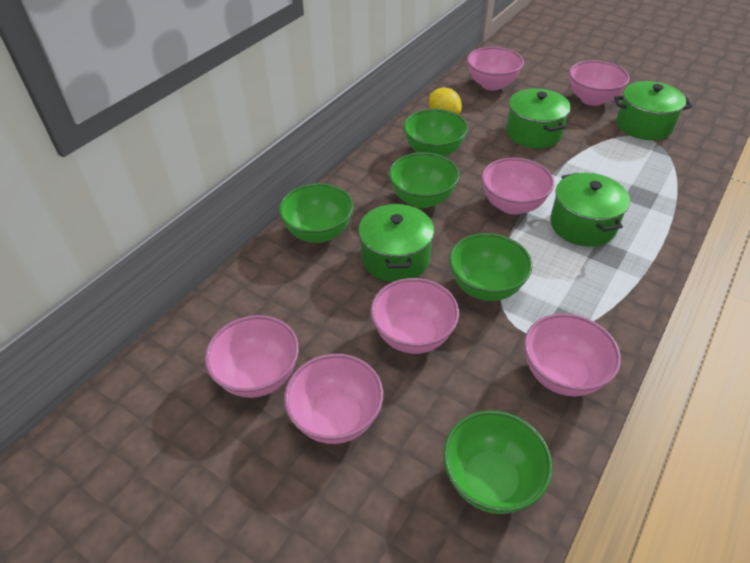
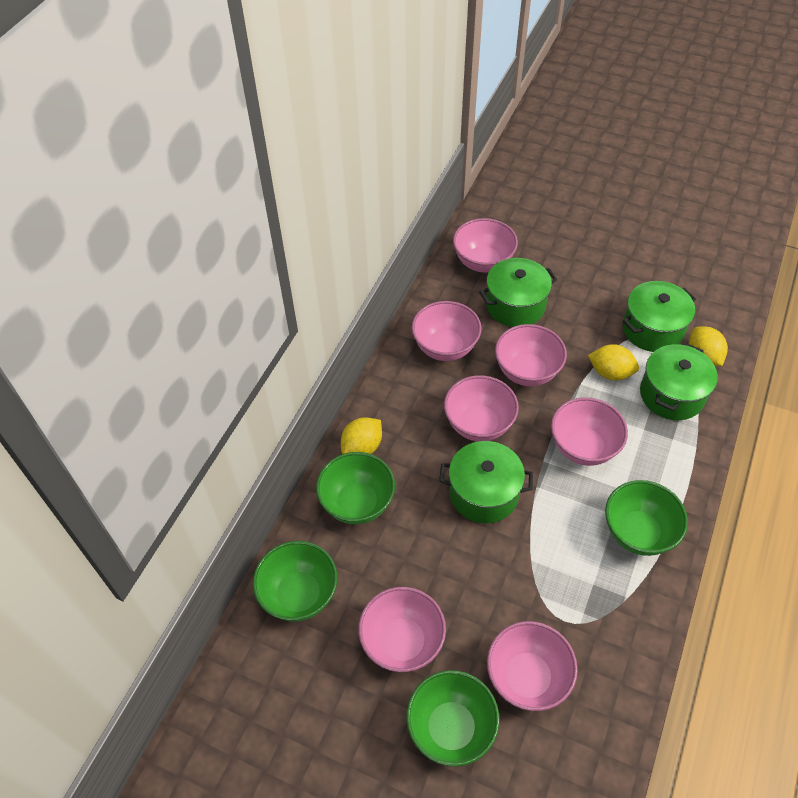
green bowl: [279,183,353,243] [389,152,459,208] [403,109,468,156] [443,411,552,514] [449,233,532,301] = 5 -> [253,541,338,622] [316,452,395,524] [406,670,500,767] [605,480,688,556] = 4
yellow lemon: [429,88,462,115] = 1 -> [341,417,382,454] [588,344,639,380] [689,327,728,366] = 3

